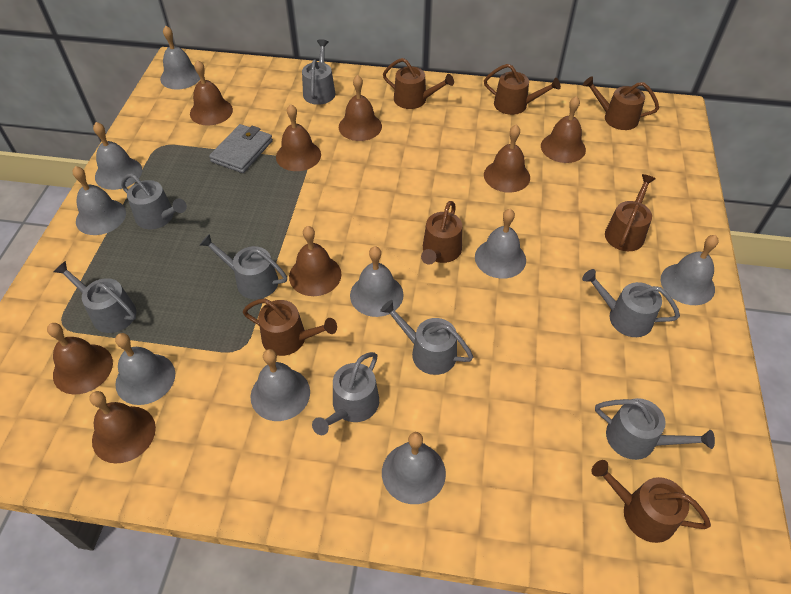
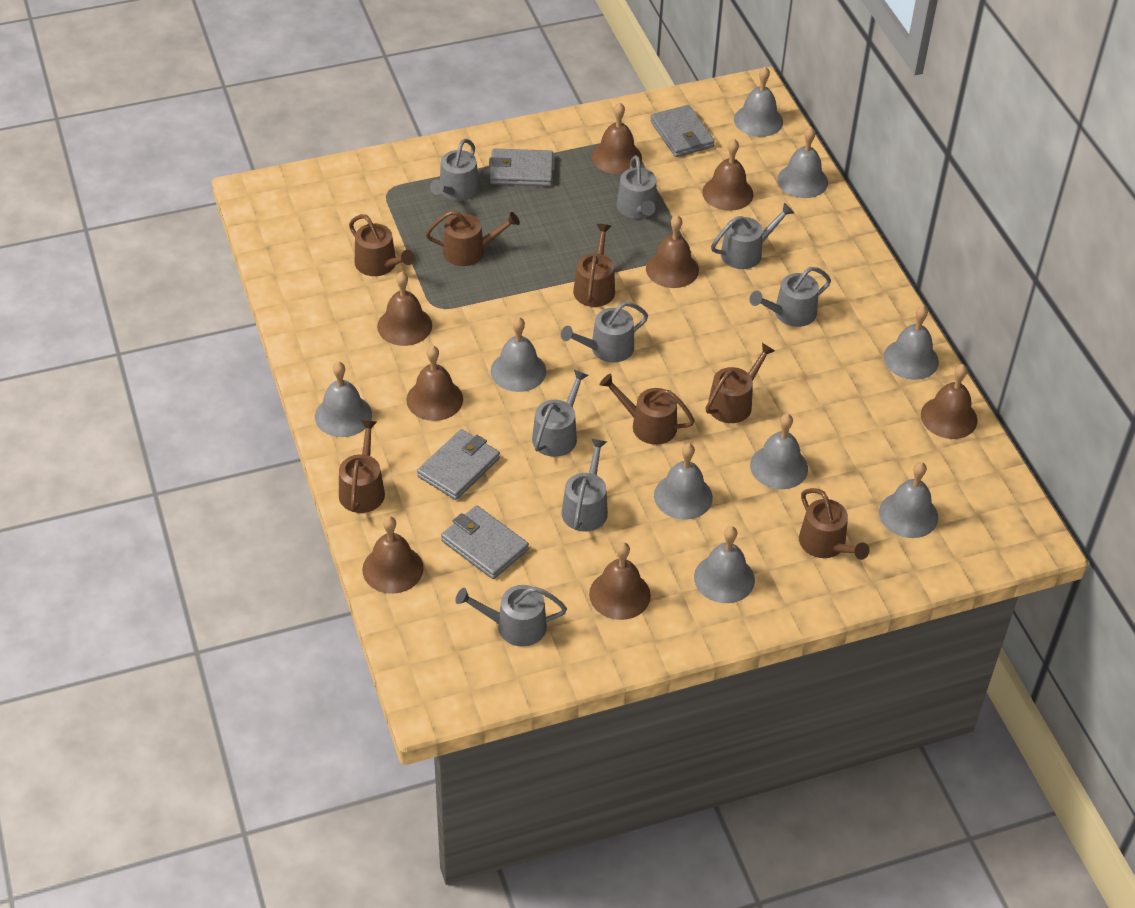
grey wallet: [209,124,273,173] = 1 -> [417,429,500,500] [441,505,529,579] [489,148,553,186] [650,105,715,157] = 4

